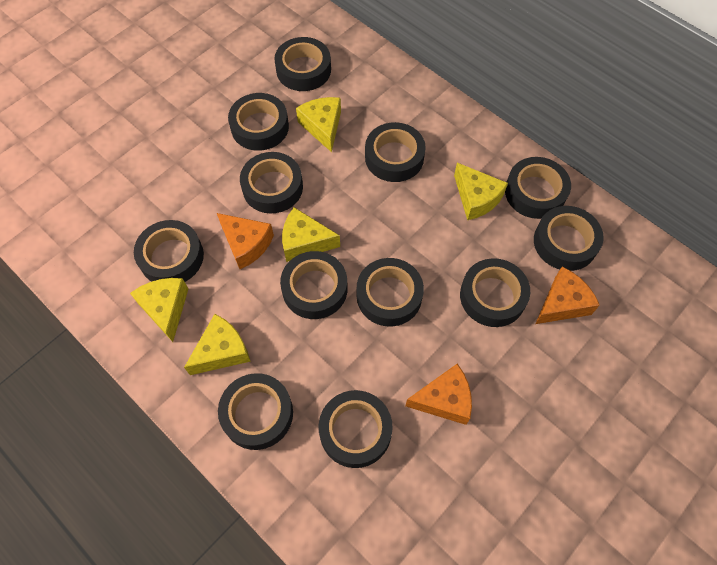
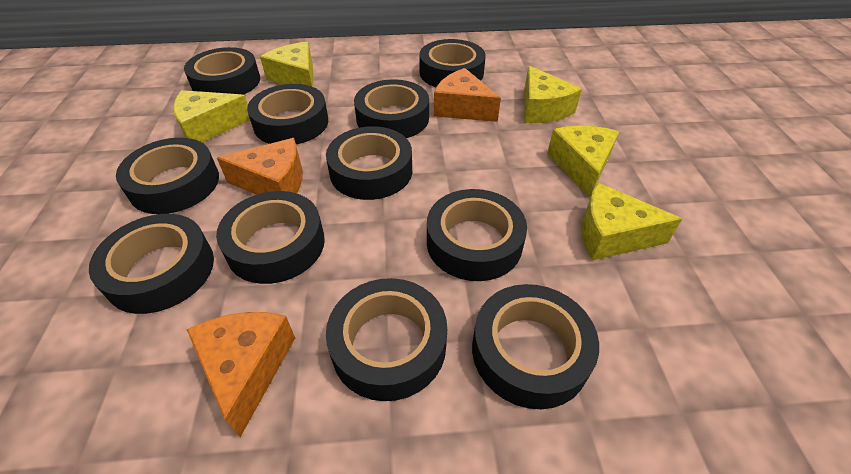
black tape: [134,220,204,282] [218,373,293,450] [228,93,289,151] [240,152,303,213] [274,37,331,91] [280,251,348,319] [319,390,393,468] [357,258,424,327] [365,122,426,182] [460,258,530,327] [505,157,571,219] [534,206,604,271] = 12 -> [89,214,214,314] [116,138,219,214] [184,47,260,95] [216,191,325,284] [247,84,328,144] [326,126,412,200] [326,278,447,401] [354,79,429,138] [419,39,486,87] [427,189,527,281] [472,284,599,409] = 11

